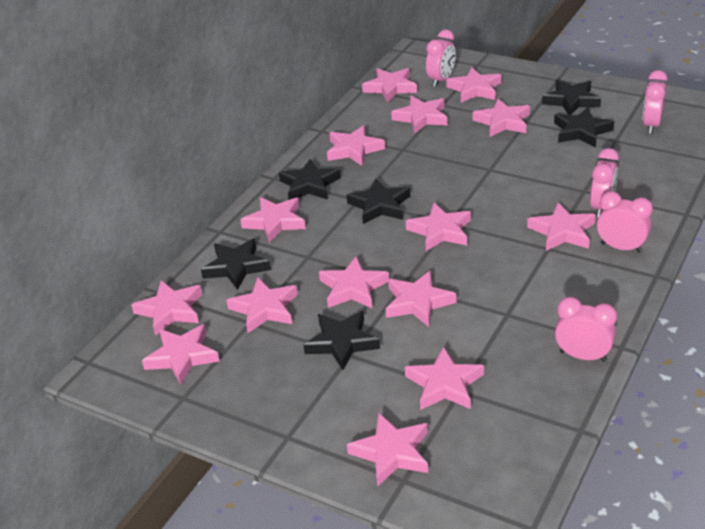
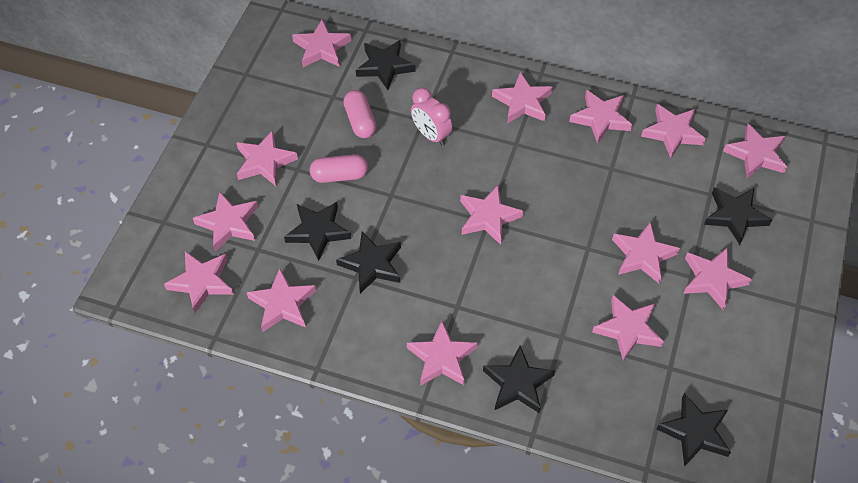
pink capsule: none = 0 -> [310,154,368,183] [344,90,377,138] = 2
pink clock: [426,30,456,87] [555,297,617,362] [590,148,619,217] [597,191,653,253] [642,70,668,134] = 5 -> [411,88,452,146] = 1
pink star: [131,280,202,336] [142,324,220,385] [226,277,298,333] [240,197,306,243] [319,256,389,308] [327,125,385,166] [347,413,428,487] [362,68,417,103] [386,270,456,327] [391,96,448,134] [405,347,484,410] [406,203,471,251] [446,67,502,103] [473,98,530,137] [527,202,596,251] = 15 -> [164,251,233,313] [193,191,258,251] [236,130,298,186] [246,268,316,332] [292,20,351,67] [407,321,477,386] [460,185,524,245] [492,72,553,123] [569,90,632,144] [592,295,664,361] [612,222,680,284] [641,104,705,158] [683,248,752,311] [723,123,787,178] = 14

